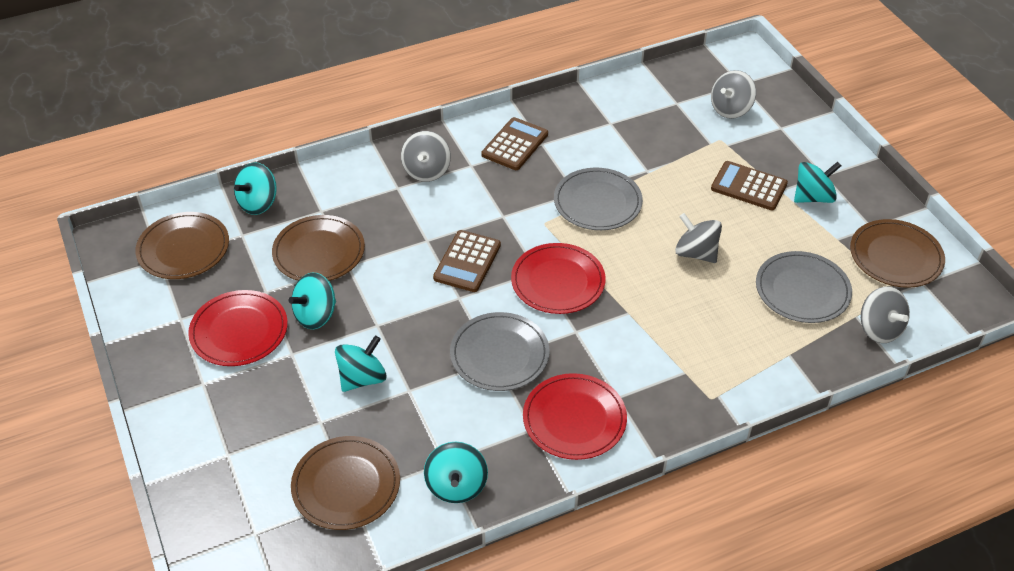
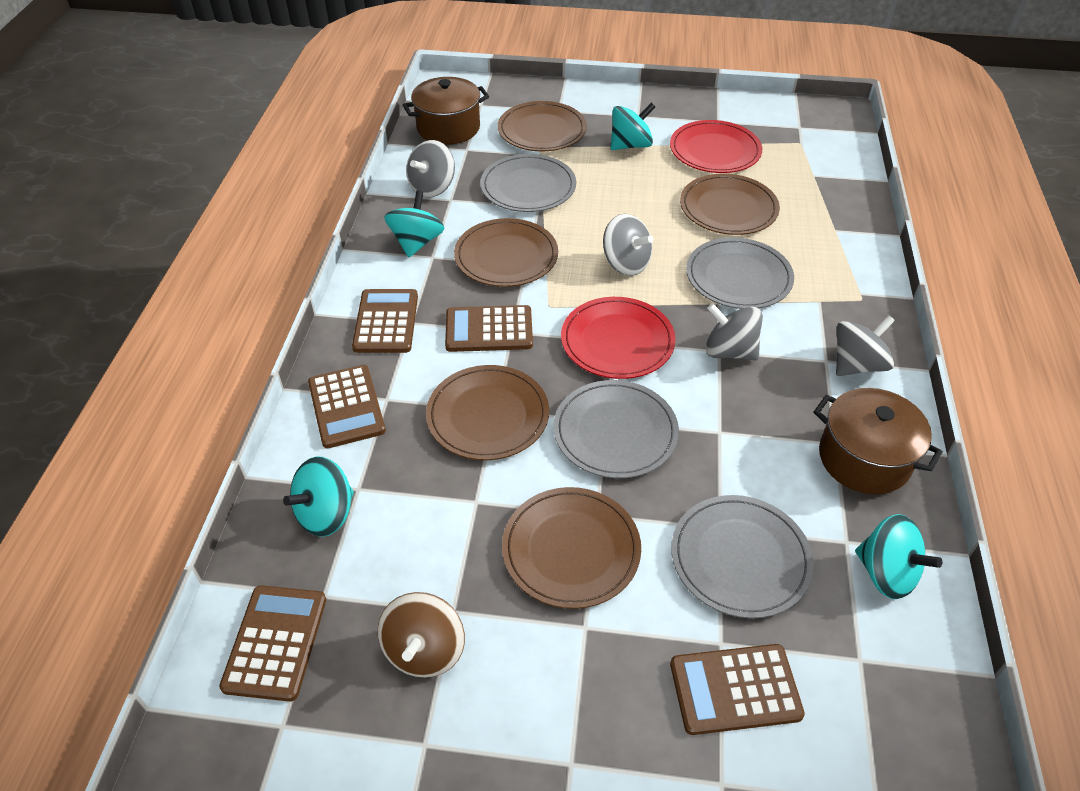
brown calculator: [433,230,501,292] [481,117,548,170] [711,161,788,210] = 3 -> [219,585,326,702] [308,365,386,448] [352,289,418,353] [445,305,533,352] [670,644,805,735] = 5
brown plate: [135,212,229,279] [272,215,365,281] [291,436,400,530] [850,219,945,288] = 4 -> [426,365,549,460] [454,218,558,287] [498,101,587,151] [502,487,641,609] [680,174,780,235] = 5
brown pot: none = 0 -> [403,77,489,145] [814,388,942,494] = 2
brown spinning top: none = 0 -> [378,592,465,678] = 1
grey plate: [450,312,550,391] [554,168,643,230] [756,251,852,323] = 3 -> [480,154,576,212] [553,380,679,478] [671,495,814,618] [686,237,794,309] = 4
red plate: [188,290,288,366] [511,243,606,314] [523,373,627,460] = 3 -> [561,297,676,379] [670,120,762,173] = 2
turquoise spinning top: [234,162,277,215] [289,273,336,329] [335,335,387,392] [424,442,488,503] [794,161,841,203] = 5 -> [283,456,354,537] [384,190,445,257] [610,103,655,150] [855,514,942,599] = 4

